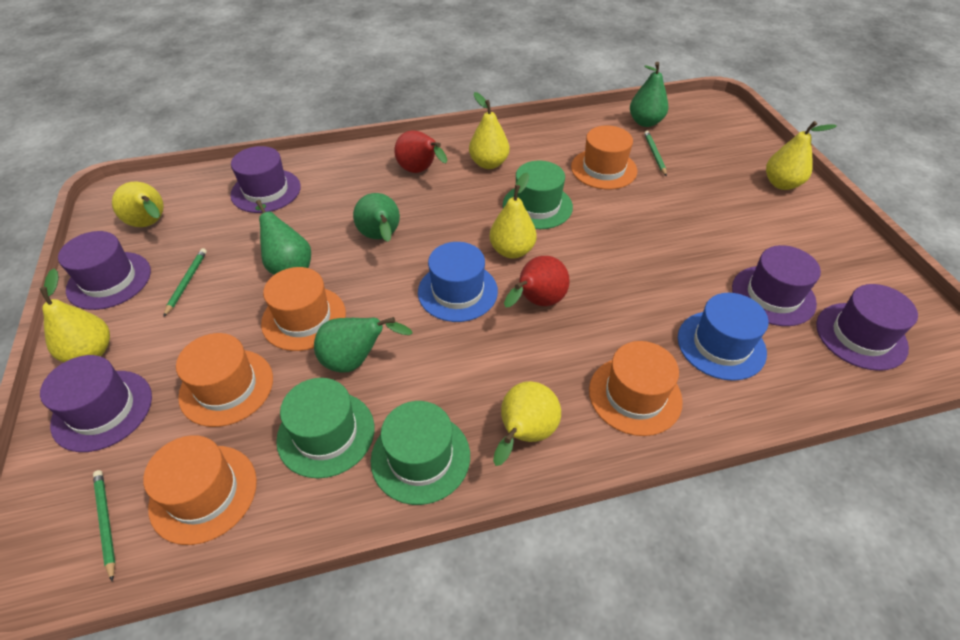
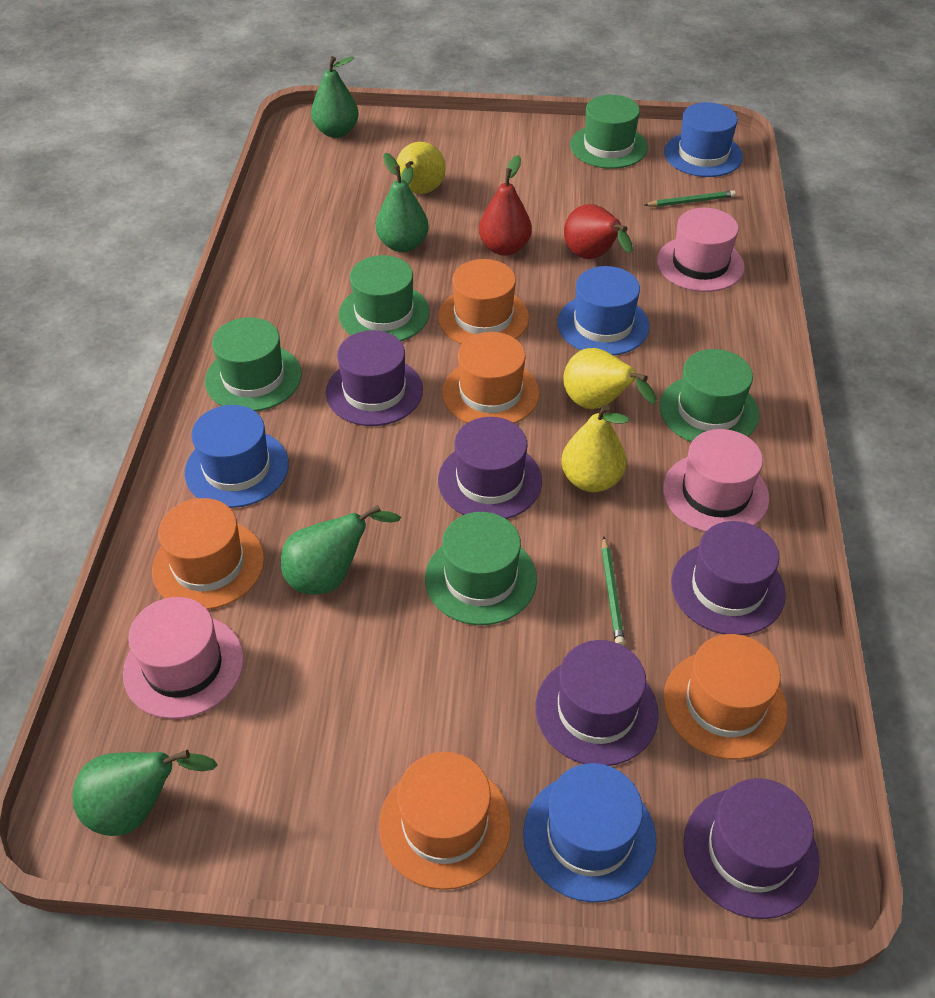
blue hat: [418,242,498,322] [678,293,768,381] = 2 -> [185,405,289,508] [523,763,657,902] [557,266,649,355] [664,102,743,177] = 4
green hat: [276,378,374,478] [371,401,470,505] [503,160,573,229] = 3 -> [205,317,302,411] [339,255,430,341] [425,512,537,625] [570,95,648,169] [660,349,759,442] = 5
green pencil: [93,470,116,582] [163,248,207,317] [644,131,667,177] = 3 -> [602,537,625,646] [645,190,736,207] = 2
pink hat: none = 0 -> [123,597,244,719] [657,208,745,292] [663,429,769,532] = 3
yellow pear: [39,269,110,362] [112,181,164,227] [469,92,509,169] [489,173,537,259] [493,381,561,466] [766,121,837,190] = 6 -> [396,142,446,194] [561,404,629,492] [563,348,657,409] = 3

